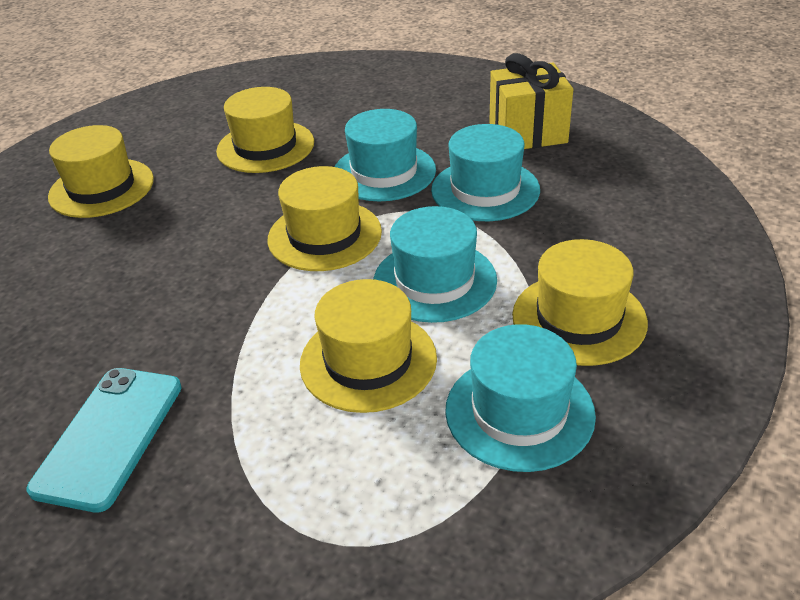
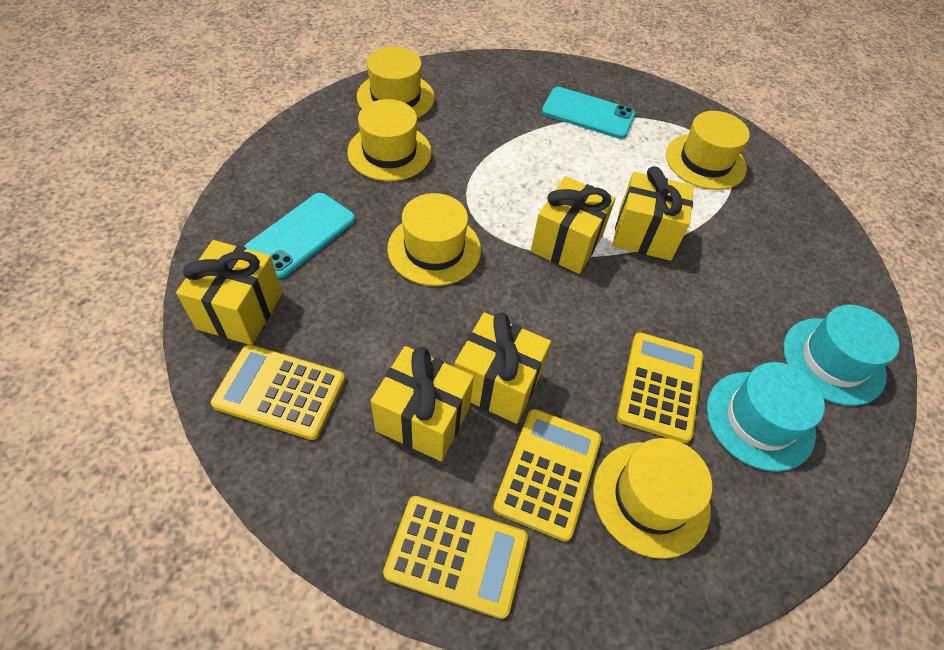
turquoise hat: [335,109,436,202] [373,206,497,323] [431,124,540,221] [445,324,596,472] = 4 -> [707,362,825,472] [783,305,899,406] = 2
turquoise phone: [27,368,182,513] = 1 -> [244,193,355,278] [542,87,635,139] = 2
yellow calculator: none = 0 -> [211,344,345,440] [383,496,528,619] [493,409,601,542] [617,332,703,443] = 4
yellow gift: [489,53,573,149] = 1 -> [176,240,282,345] [371,346,474,461] [455,312,551,424] [531,176,616,274] [613,166,694,261] = 5

